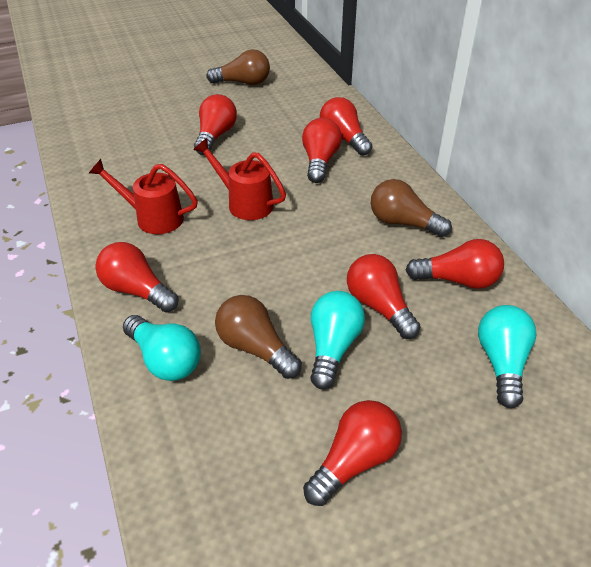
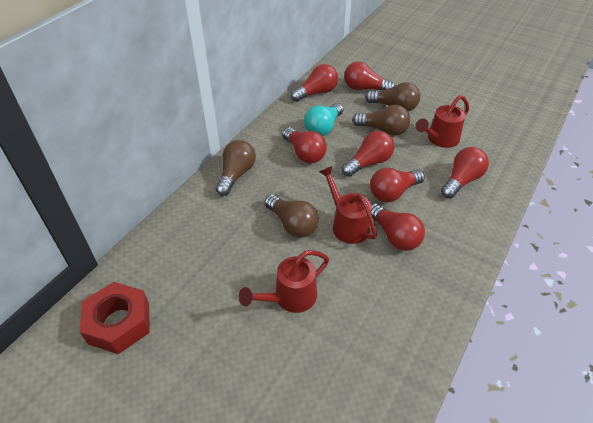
brown light bulb: [206,49,270,85] [215,295,302,379] [371,179,452,237] = 3 -> [216,140,256,196] [265,195,319,238] [352,105,410,136] [365,82,420,111] = 4
red nut: none = 0 -> [80,282,150,354] = 1
red watering can: [89,159,198,234] [193,138,286,220] = 2 -> [239,250,329,313] [319,166,377,244] [415,95,469,148] = 3
turquoise light bulb: [123,315,201,381] [310,291,365,389] [478,305,537,408] = 3 -> [304,103,343,136] = 1

